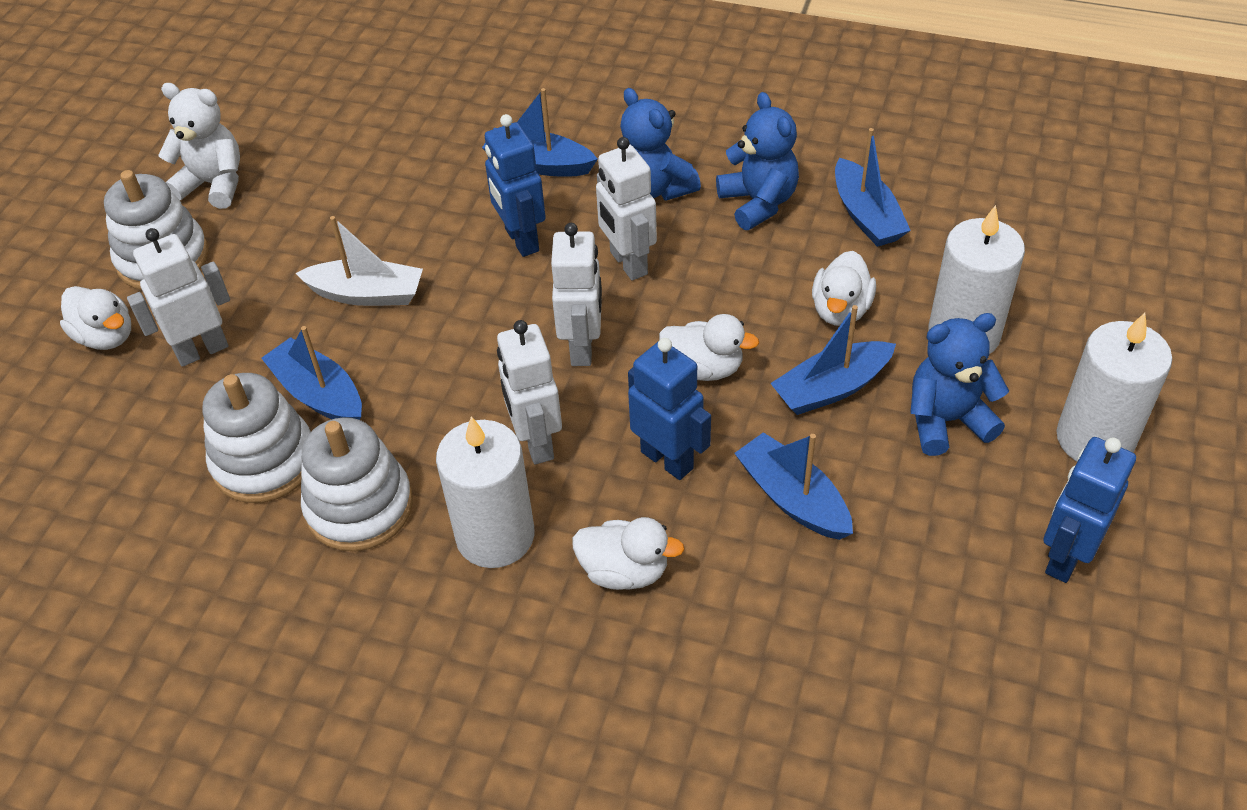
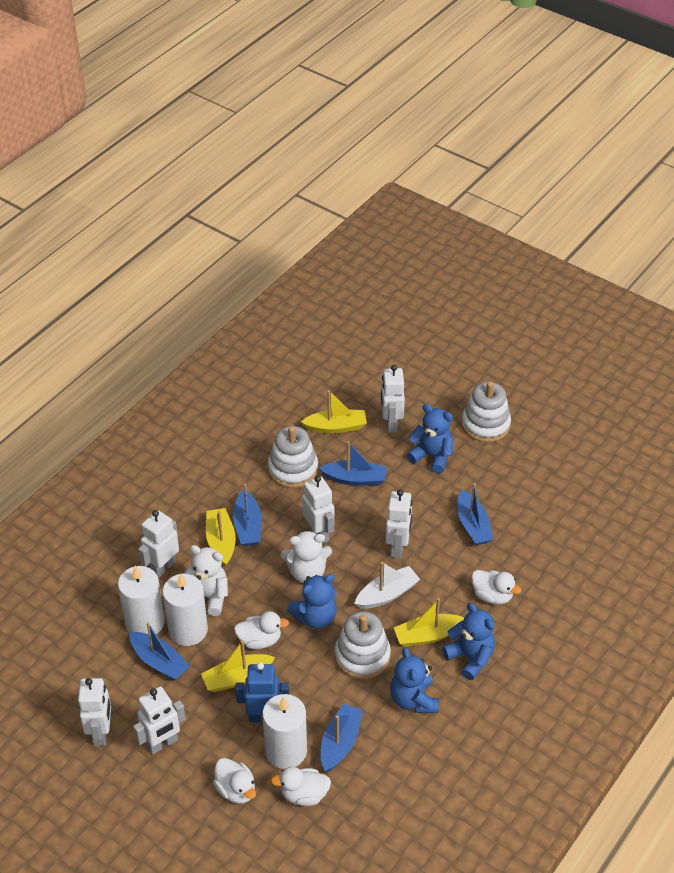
blue robot: [485,114,546,257] [628,338,711,480] [1043,437,1136,583] = 3 -> [235,662,289,722] = 1
blue teddy bear: [620,88,701,201] [716,92,799,230] [910,313,1009,456] = 3 -> [287,574,337,629] [390,647,439,713] [407,404,453,474] [442,603,495,680] = 4
white robot: [127,228,230,367] [497,320,562,464] [551,223,602,366] [596,137,657,280] = 4 -> [78,678,111,746] [133,686,186,754] [138,510,179,579] [302,476,334,544] [381,365,405,433] [385,489,412,558] = 6
white teddy bear: [158,83,240,209] = 1 -> [184,545,228,616] [281,530,332,583] = 2
yellow boat: none = 0 -> [201,640,275,692] [206,508,236,566] [301,390,367,434] [394,598,464,647] = 4

